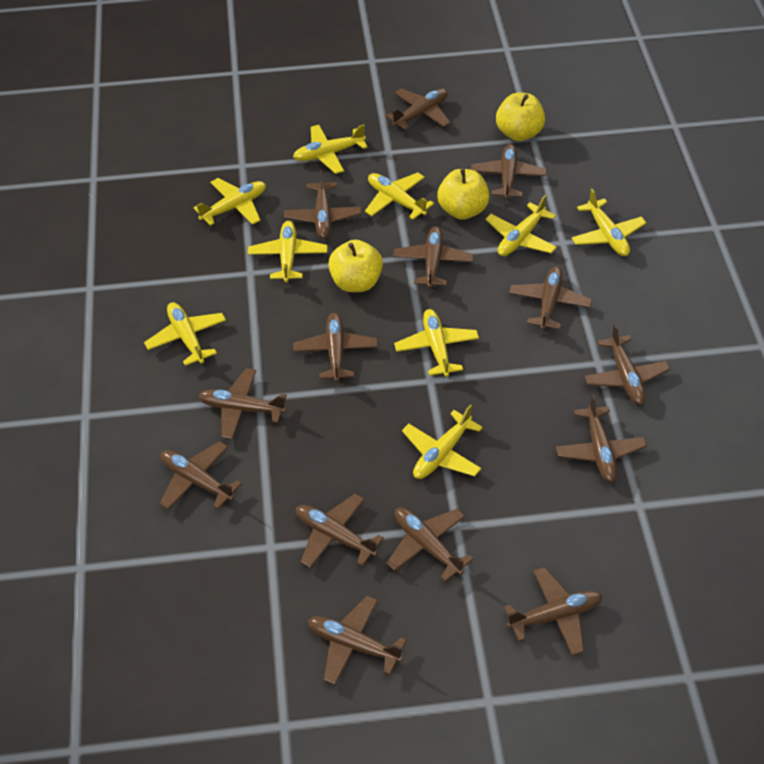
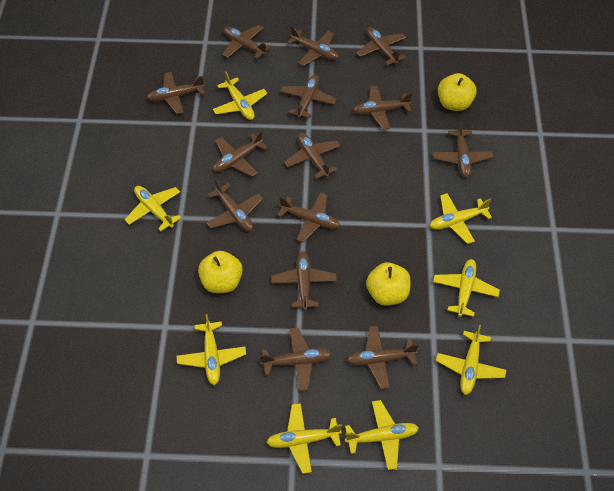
yellow plane: [144,302,226,366] [193,178,266,226] [248,221,327,282] [293,124,368,174] [365,173,434,220] [394,309,479,377] [402,404,483,479] [485,195,557,256] [572,189,646,256] = 9 -> [125,186,181,231] [176,314,246,385] [213,71,267,120] [266,403,342,474] [345,400,419,470] [430,193,492,244] [433,259,500,317] [436,325,506,395] = 8

